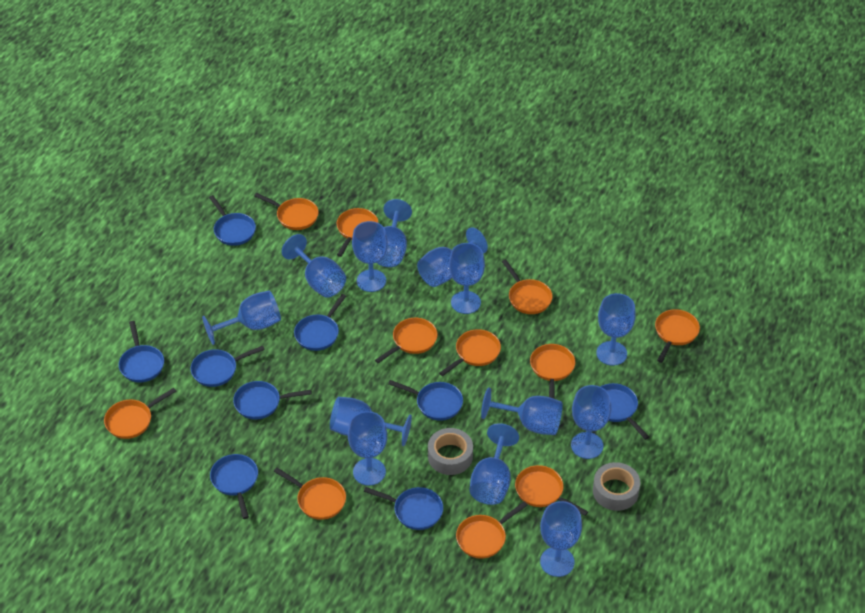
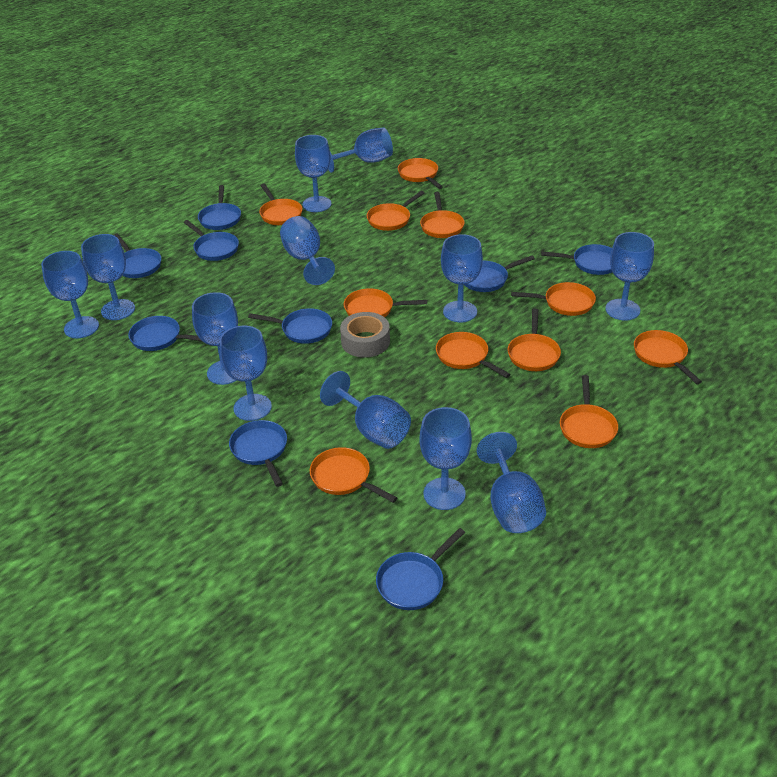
blue goblet: [202,291,281,345] [282,234,346,298] [330,397,412,446] [348,411,387,486] [352,221,388,292] [377,199,412,267] [417,227,488,287] [449,243,485,314] [470,423,519,505] [481,387,563,435] [540,501,582,577] [571,385,611,459] [596,293,636,366] = 13 -> [41,251,99,338] [81,234,135,320] [192,292,238,385] [220,326,272,421] [280,216,335,285] [295,135,331,212] [320,371,411,449] [328,127,393,173] [420,407,472,510] [441,234,483,322] [477,432,546,533] [605,232,654,320] = 12
grey tape: [428,428,473,475] [593,462,640,511] = 2 -> [340,312,390,357] = 1

